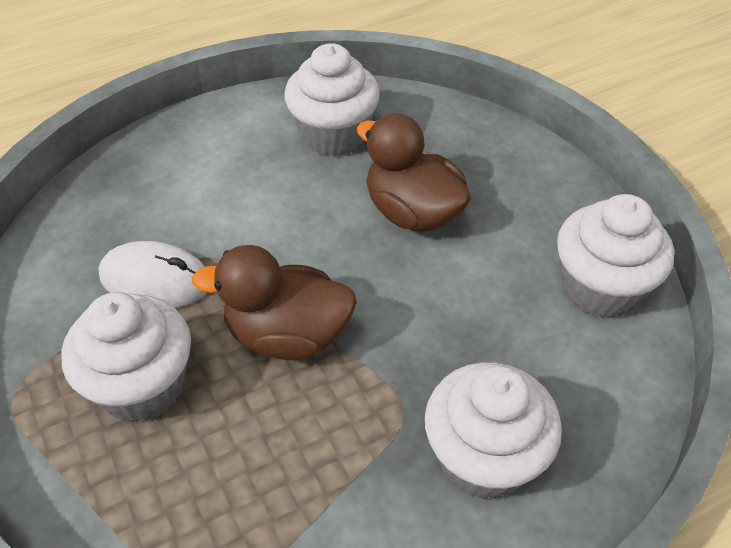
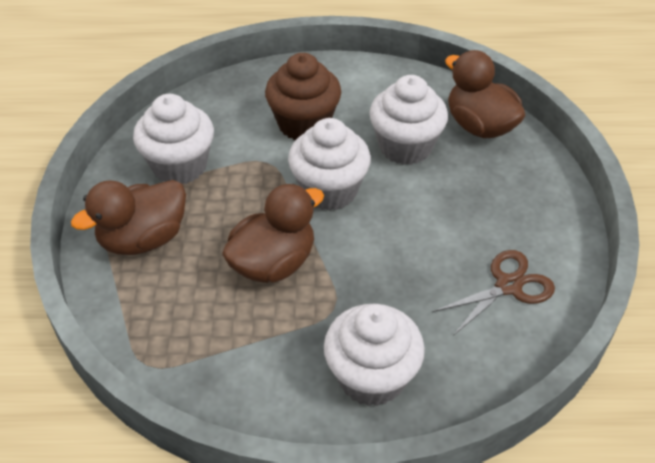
brown cupcake: none = 0 -> [265,53,341,140] = 1
brown duck: [192,245,357,360] [356,113,471,232] = 2 -> [71,180,186,255] [222,184,324,283] [445,50,526,138] = 3
brown scissors: none = 0 -> [432,250,555,336] = 1
white mouse: [99,241,207,308] = 1 -> none = 0

